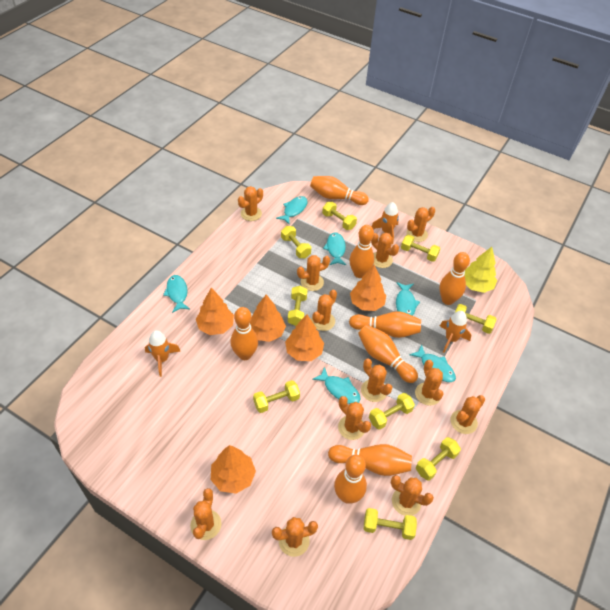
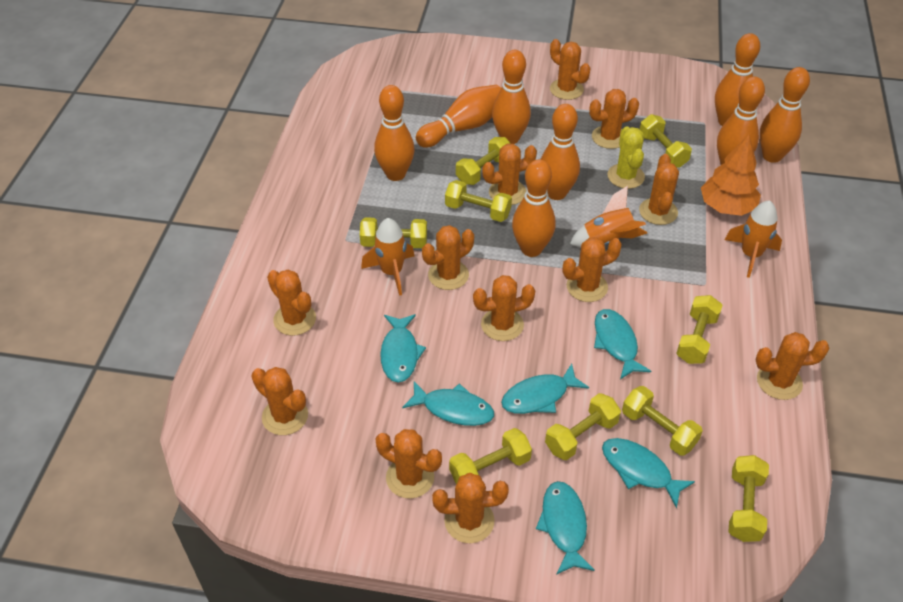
orange tree: [196,288,234,335] [211,445,256,494] [250,294,286,342] [285,314,324,361] [350,265,386,311] = 5 -> [701,134,761,216] = 1
yellow cactus: none = 0 -> [607,126,645,189] = 1
yellow tree: [465,247,497,293] = 1 -> none = 0

